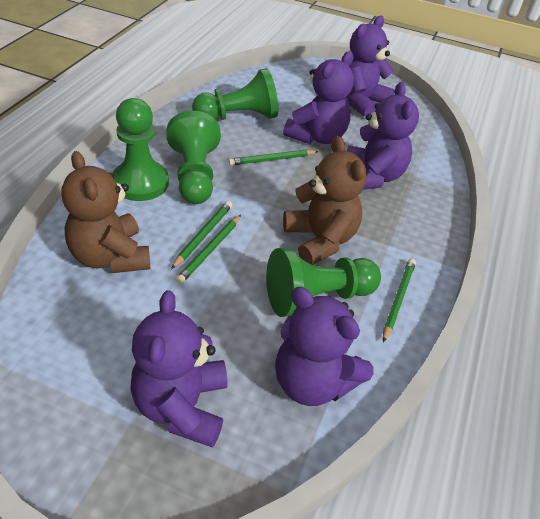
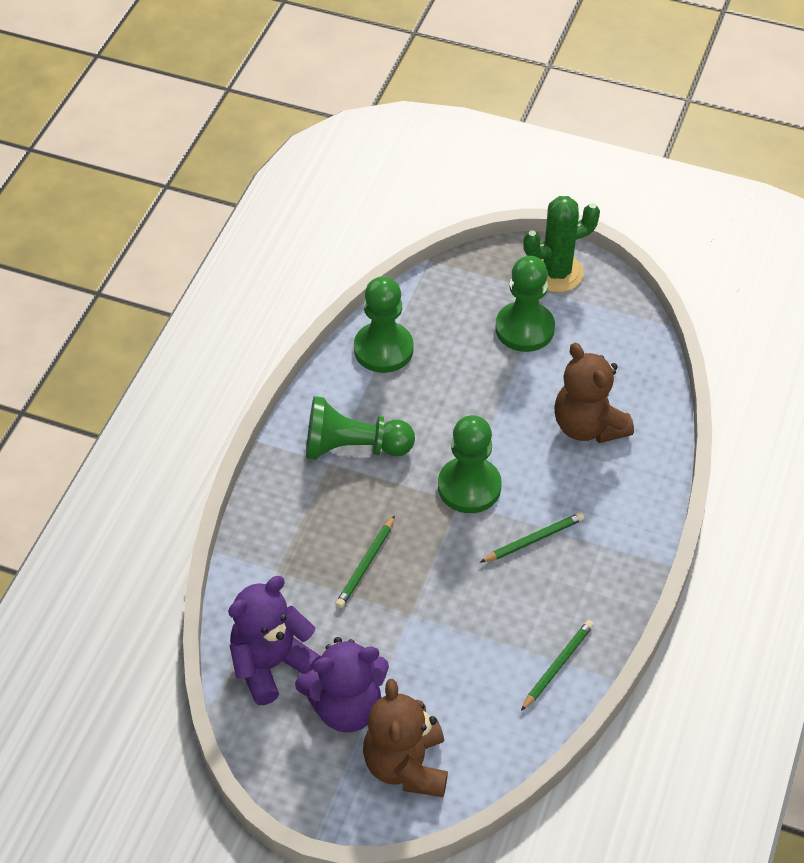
green cactus: none = 0 -> [523,196,600,292] = 1
green pencil: [171,201,232,269] [176,215,241,284] [228,150,319,166] [383,259,416,343] = 4 -> [336,515,395,608] [480,512,584,563] [521,620,594,711] = 3
purple teddy bear: [130,290,228,448] [275,287,373,406] [283,51,354,144] [346,16,395,117] [347,82,419,190] = 5 -> [228,576,321,705] [295,637,389,733] = 2

